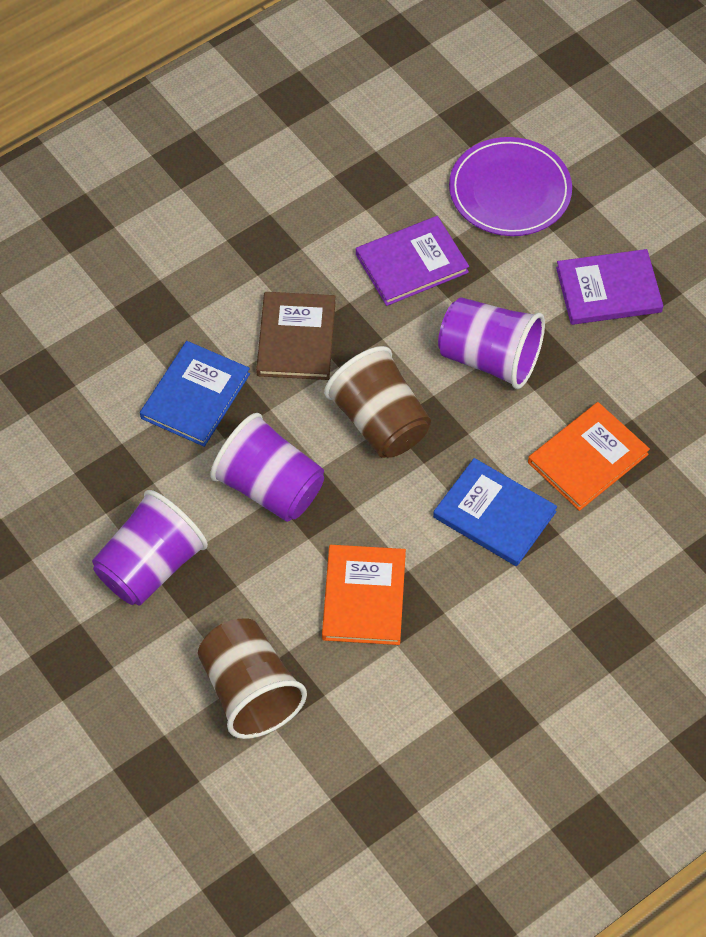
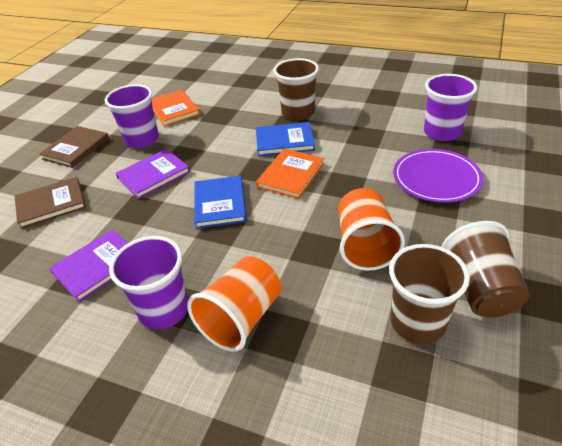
brown book: [256,292,335,380] = 1 -> [15,177,86,229] [39,126,109,168] = 2
brown cup: [198,618,307,739] [324,346,431,458] = 2 -> [274,58,319,120] [389,244,470,344] [442,221,530,317] = 3
orange cup: none = 0 -> [187,256,281,352] [338,188,405,271] = 2

